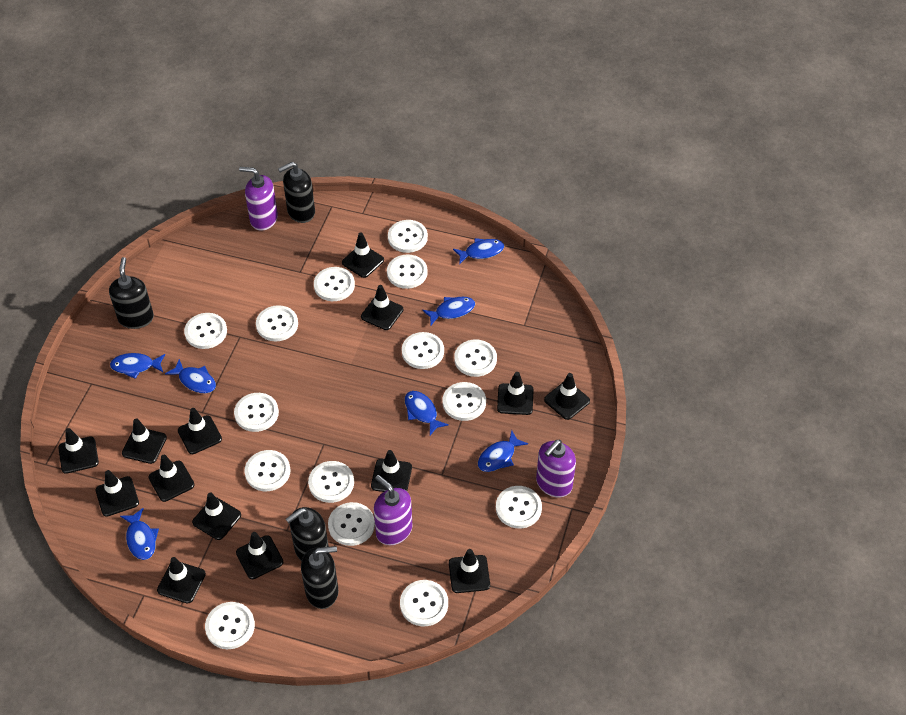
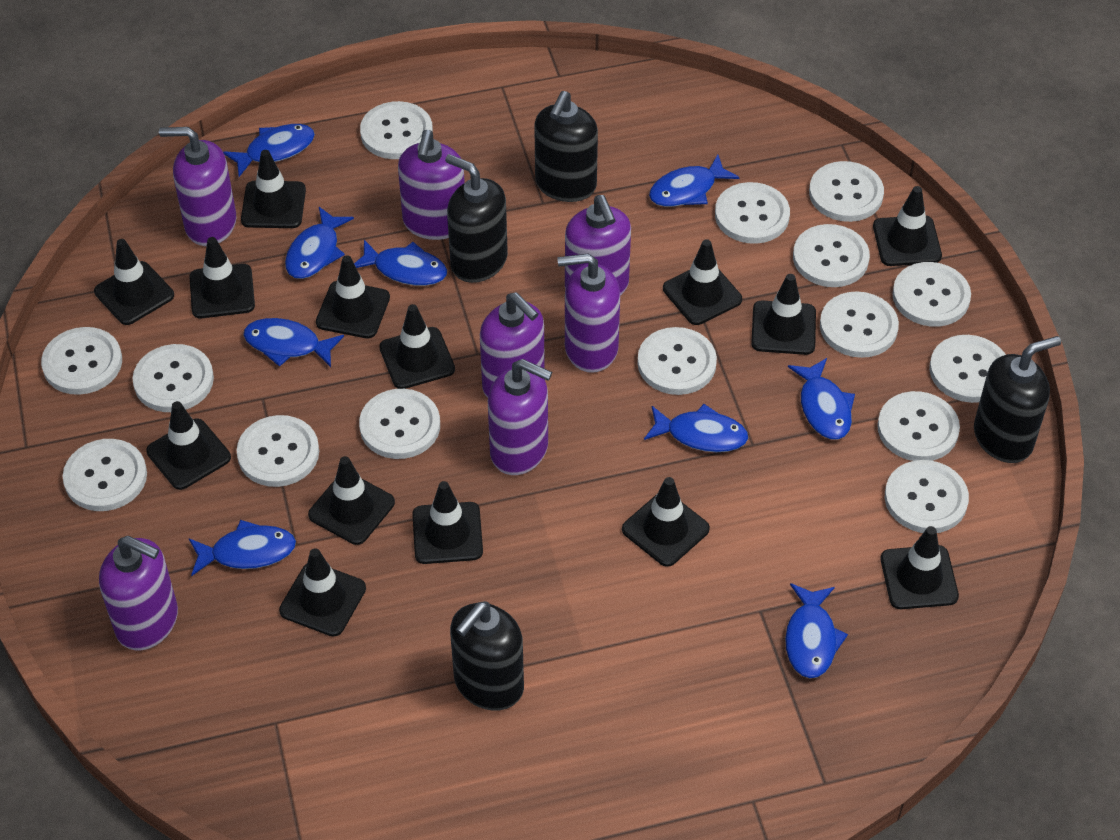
blue fish: [110,353,165,379] [120,508,159,560] [165,359,216,393] [405,391,449,435] [422,297,475,325] [453,238,504,265] [478,430,528,472] = 7 -> [189,520,296,576] [223,124,315,177] [243,318,344,367] [285,207,354,279] [354,240,447,286] [644,404,748,452] [649,155,739,207] [785,583,848,678] [788,358,855,440] = 9
purple soap dispenser: [239,167,278,231] [374,475,413,545] [536,440,576,498] = 3 -> [99,536,178,650] [159,127,237,246] [398,130,465,240] [480,292,545,398] [488,359,552,475] [557,253,620,373] [565,195,631,296] = 7

